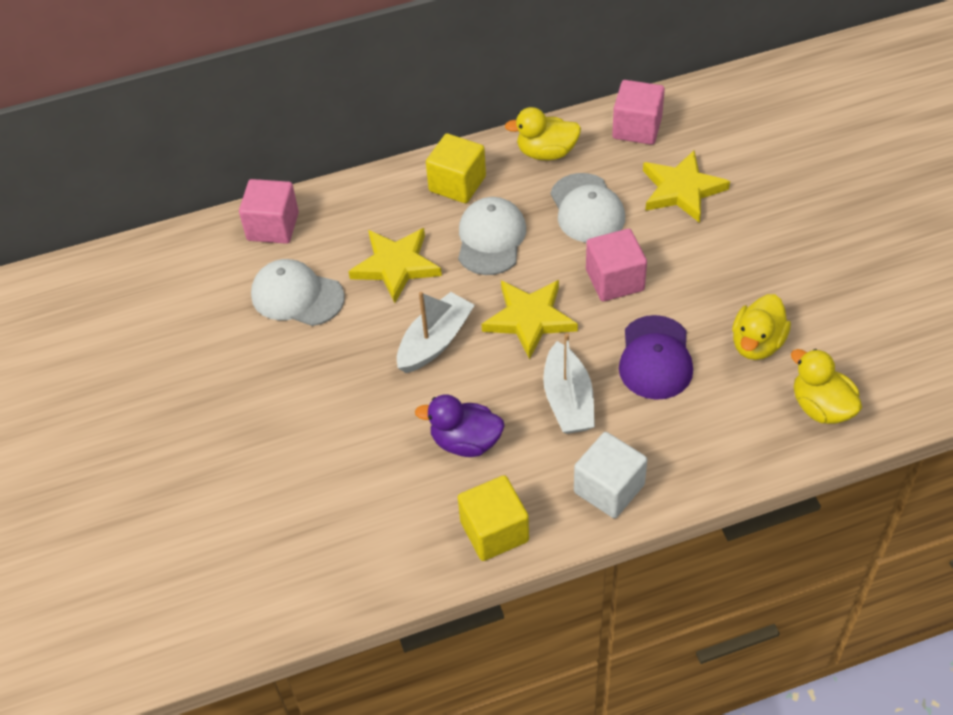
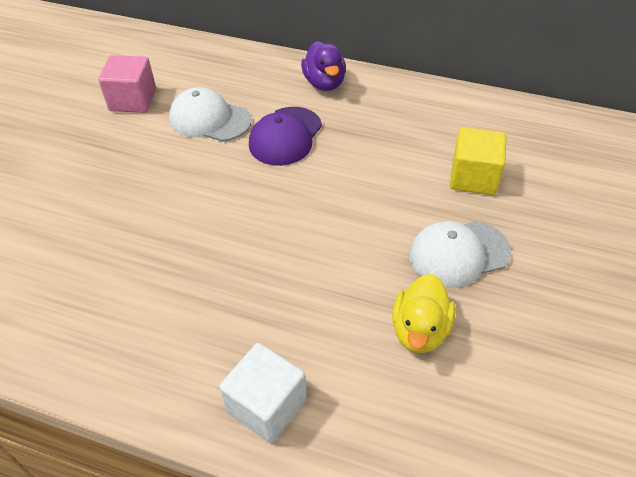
pink cube: [239,179,299,244] [586,229,647,301] [612,80,665,145] = 3 -> [98,55,156,113] = 1
white boat: [397,292,475,373] [543,333,595,434] = 2 -> none = 0
white cap: [251,259,345,326] [458,197,526,275] [550,173,625,243] = 3 -> [169,87,251,142] [410,221,511,288] = 2
yellow cube: [426,133,486,203] [458,475,529,561] = 2 -> [450,127,506,195] = 1
yellow duck: [505,107,581,160] [732,294,791,360] [791,349,862,424] = 3 -> [392,274,456,353] = 1
yellow star: [348,228,442,303] [481,280,578,359] [643,150,730,223] = 3 -> none = 0

